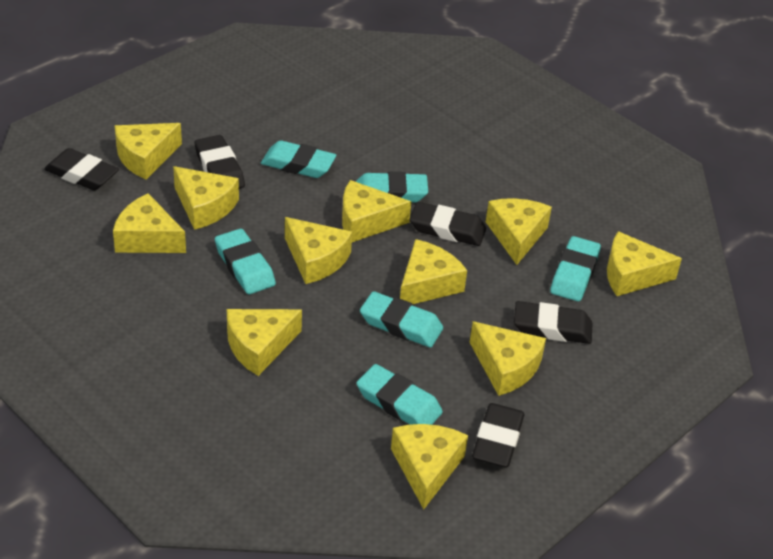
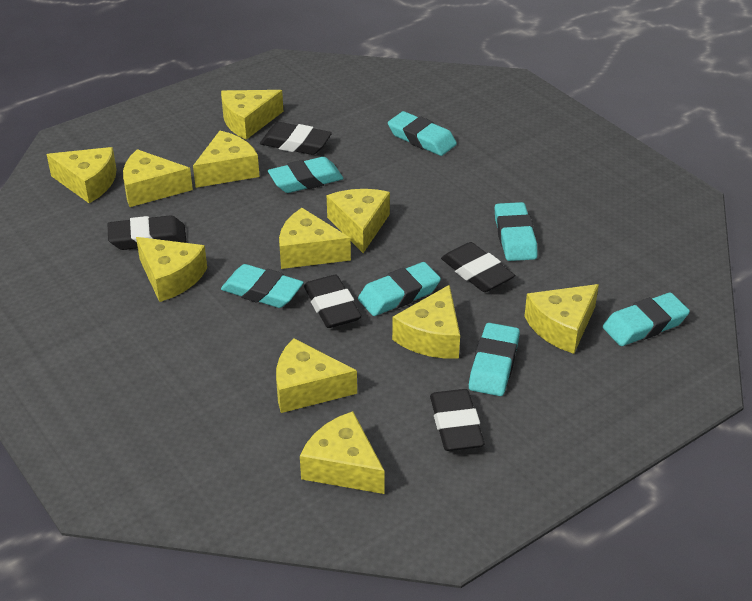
turquoise eraser: [215,229,276,294] [261,140,336,178] [355,172,428,203] [356,364,443,425] [360,291,443,347] [550,236,601,301] = 6 -> [221,264,304,308] [268,157,344,193] [358,262,441,316] [388,111,457,156] [469,323,520,396] [495,202,538,261] [603,293,690,346] = 7

